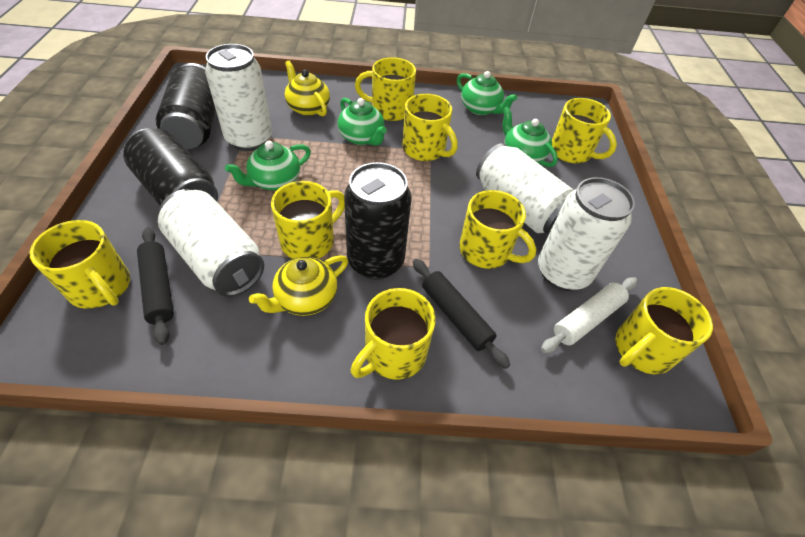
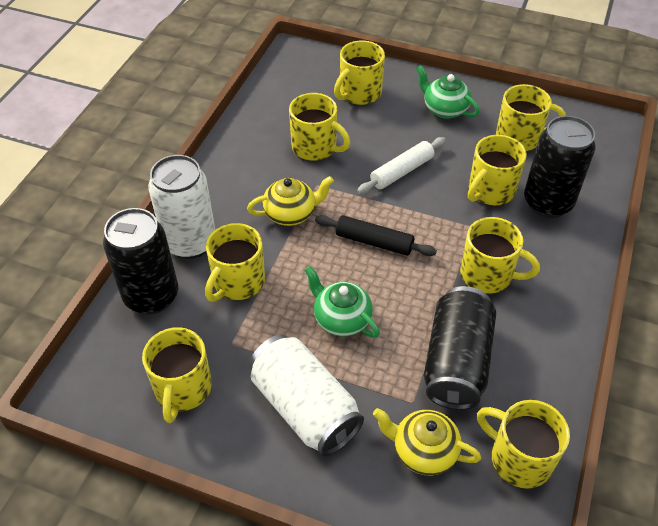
black rolling pin: [137,227,174,345] [413,259,510,369] = 2 -> [315,215,437,256] = 1
green teapot: [225,141,311,190] [338,98,387,146] [457,71,517,115] [502,107,558,167] = 4 -> [305,266,380,338] [416,65,480,119] = 2
white can: [158,189,264,297] [205,44,272,151] [476,143,574,235] [538,177,635,291] = 4 -> [148,155,215,259] [249,334,364,456] = 2

